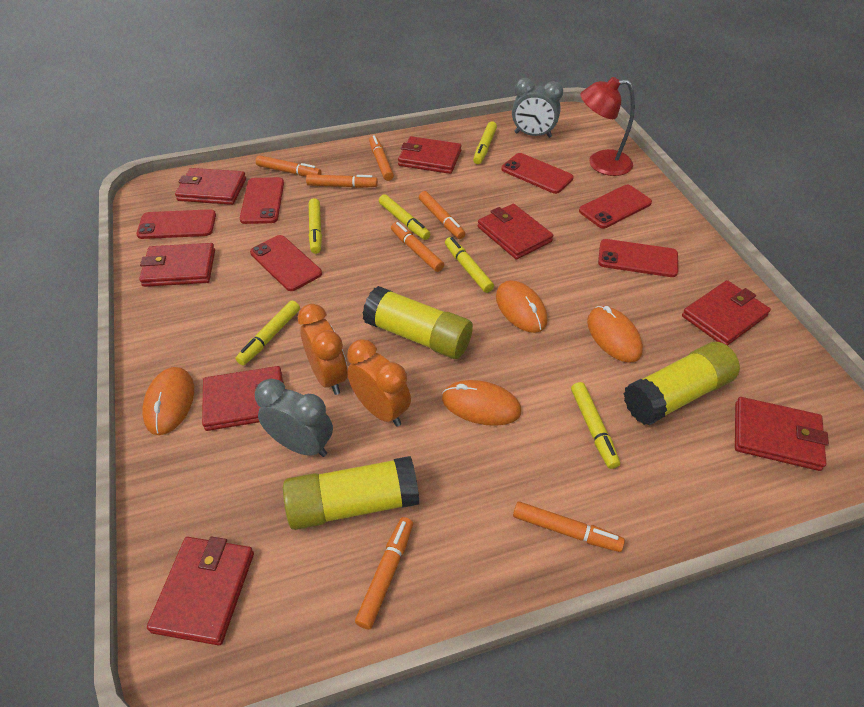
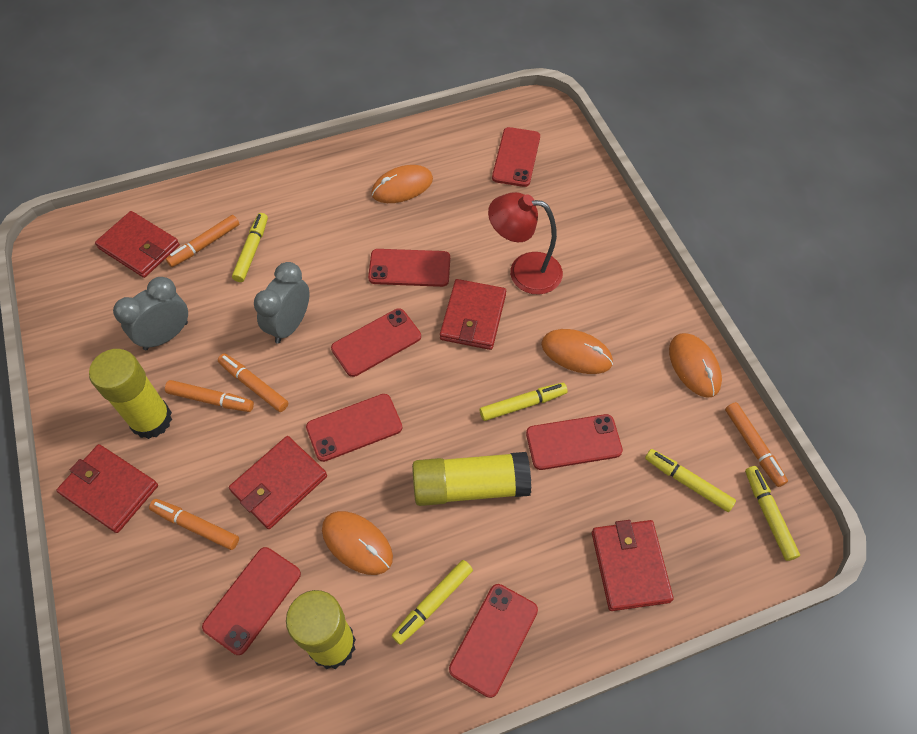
orange clock: [298,304,348,395] [347,339,411,427] = 2 -> none = 0
orange marker: [256,155,321,176] [306,174,378,188] [355,517,413,629] [369,135,394,181] [391,222,444,272] [419,191,465,239] [513,501,625,552] = 7 -> [149,499,239,550] [165,380,254,412] [166,215,239,267] [218,353,288,412] [725,402,788,487] = 5
red phone: [136,209,216,239] [240,177,284,224] [250,235,322,291] [501,153,574,194] [579,185,652,228] [598,239,678,277] = 6 -> [202,547,301,655] [306,394,402,462] [331,308,421,377] [368,249,450,287] [449,584,538,698] [492,127,540,187] [526,414,623,470] = 7
red wallet: [139,243,215,287] [147,537,254,645] [175,168,246,205] [202,366,284,431] [398,136,462,174] [478,204,553,260] [682,280,771,346] [735,397,829,471] = 8 -> [56,444,158,533] [95,211,180,278] [229,436,327,529] [440,279,506,350] [592,520,674,611] = 5
yellow marker: [236,300,300,365] [309,198,322,254] [379,194,430,240] [445,237,494,293] [473,121,497,164] [571,382,620,469] = 6 -> [232,213,268,282] [392,560,473,645] [480,383,568,421] [645,449,736,512] [745,466,800,561] = 5

